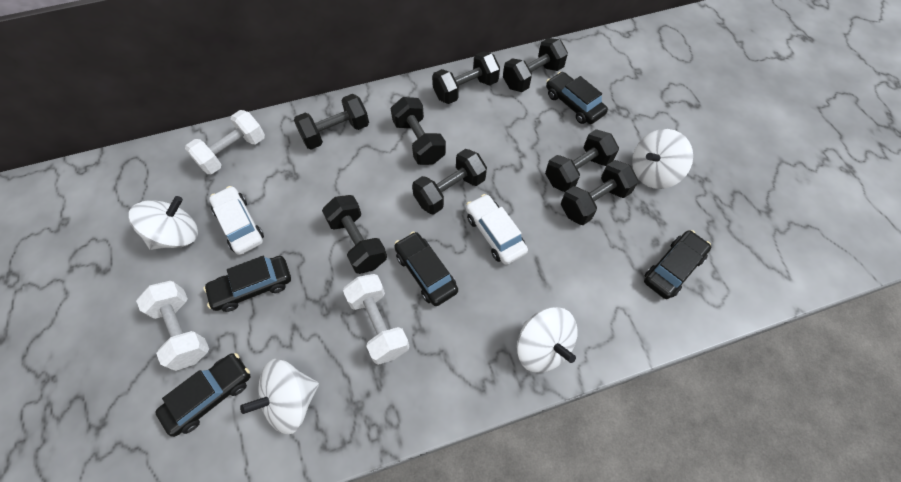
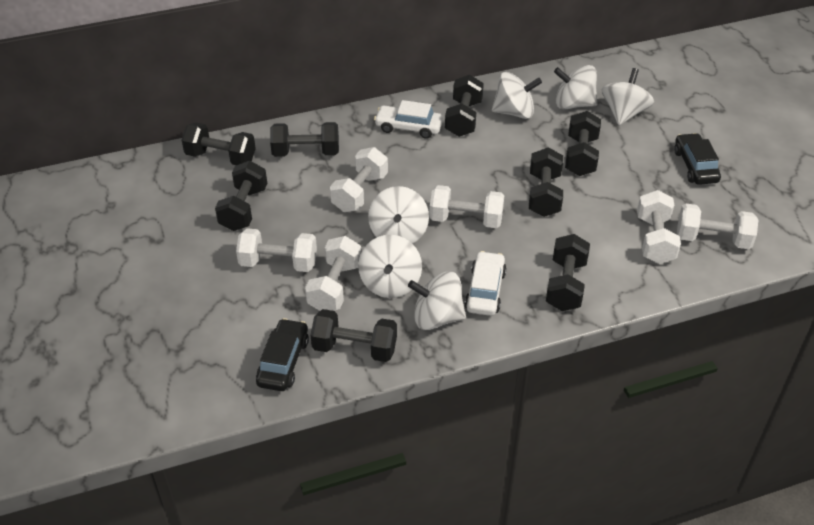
black car: [155,353,251,437] [204,256,291,312] [394,232,458,306] [546,72,608,124] [644,230,711,299] = 5 -> [256,318,309,391] [674,133,721,185] = 2
white dumbbell: [136,281,209,371] [185,110,265,174] [343,274,409,365] = 3 -> [236,228,317,272] [305,236,361,311] [330,147,388,212] [429,185,504,228] [637,190,681,264] [677,203,758,249] = 6
white spinning top: [129,196,198,250] [240,359,319,434] [517,307,578,373] [632,129,693,189] = 4 -> [358,235,422,298] [368,186,429,244] [408,272,466,330] [492,72,542,119] [554,65,597,109] [602,68,654,125] = 6

